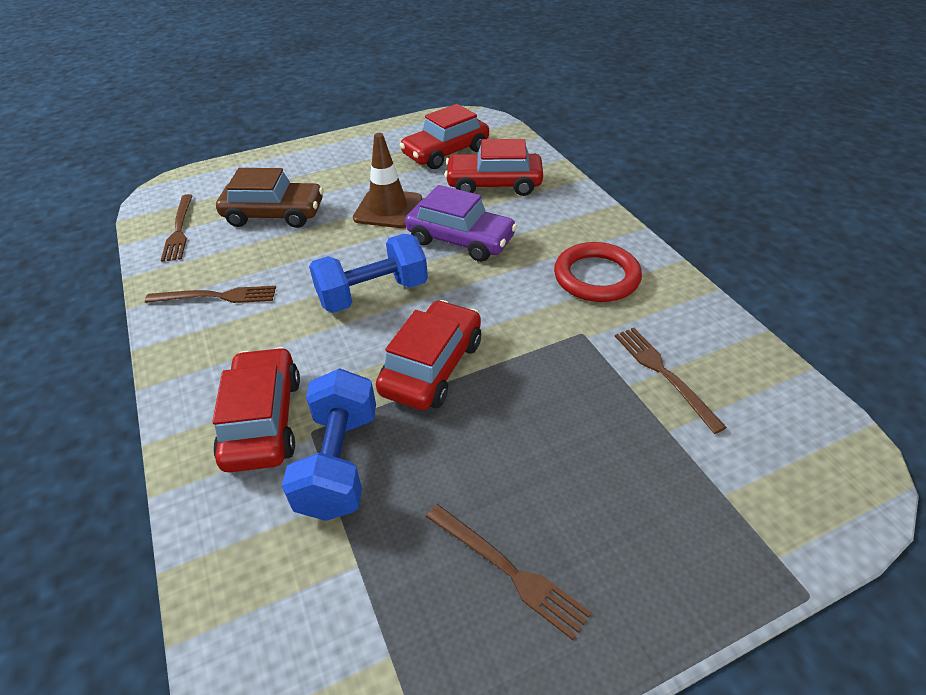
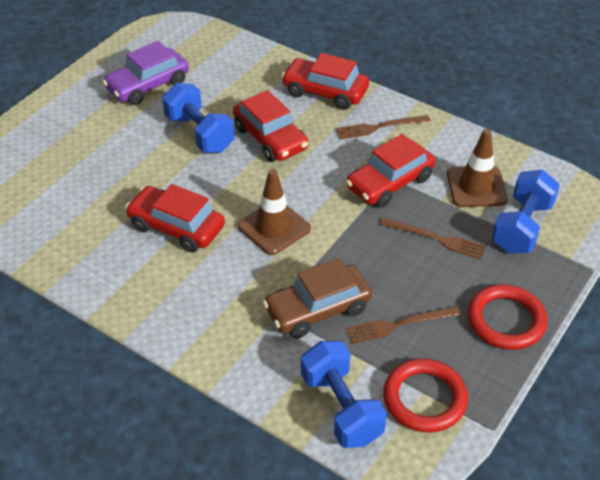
blue dumbbell: [282,368,376,521] [309,234,428,313] = 2 -> [162,83,235,153] [301,341,387,448] [492,170,560,254] = 3
brown fork: [145,286,276,303] [161,194,193,262] [426,504,592,640] [615,328,727,434] = 4 -> [336,115,431,139] [346,306,460,344] [380,218,486,259] = 3
brown traffic cone: [353,133,422,228] = 1 -> [238,169,311,255] [447,129,508,207] = 2
red ring: [554,242,642,302] = 1 -> [383,358,468,433] [468,284,547,350] = 2

